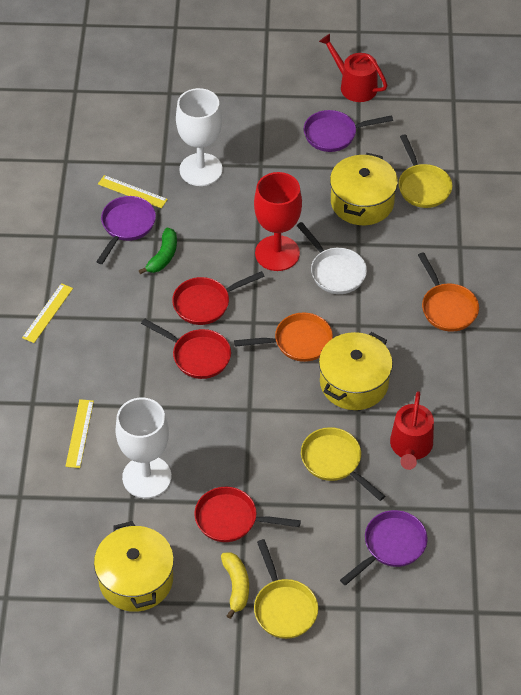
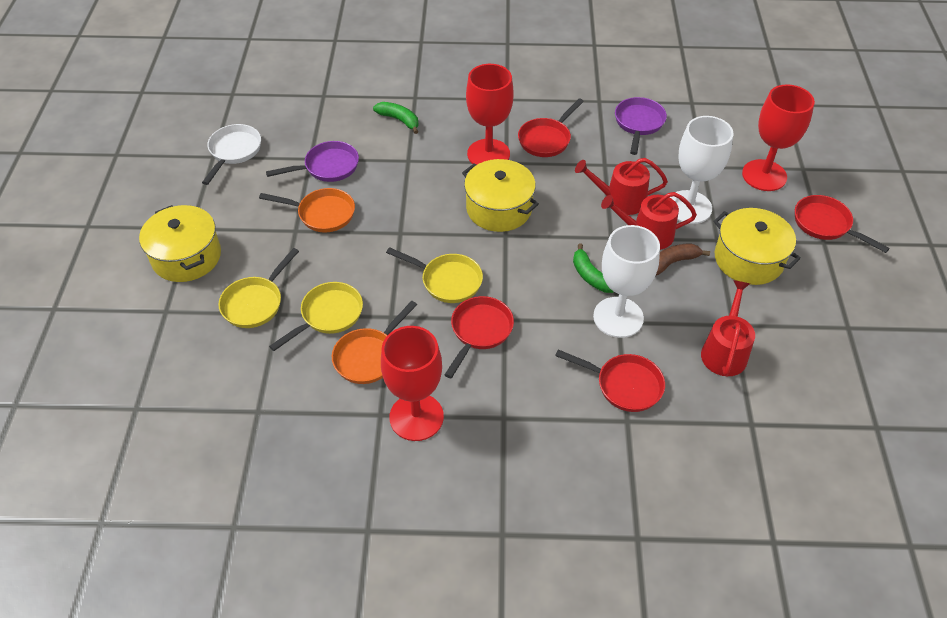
brown banana: none = 0 -> [655,243,710,276] = 1
green banana: [139,227,177,274] = 1 -> [373,102,419,134] [573,243,614,293] = 2
purple pan: [96,196,156,264] [304,110,393,152] [340,510,428,585] = 3 -> [266,141,359,182] [615,97,667,155] = 2
red goblet: [254,172,302,271] = 1 -> [381,326,444,441] [466,64,514,165] [742,84,815,191] = 3
red pan: [141,318,231,379] [172,271,265,325] [194,487,301,542] = 3 -> [445,296,514,378] [518,98,584,157] [555,350,665,412] [795,195,890,253] = 4
red watering can: [319,34,387,102] [390,391,434,470] = 2 -> [575,158,668,215] [601,192,697,250] [701,280,755,376] = 3
yellow banana: [221,552,249,619] = 1 -> none = 0
yellow ruler: [22,283,73,343] [65,399,94,468] [98,175,168,208] = 3 -> none = 0

